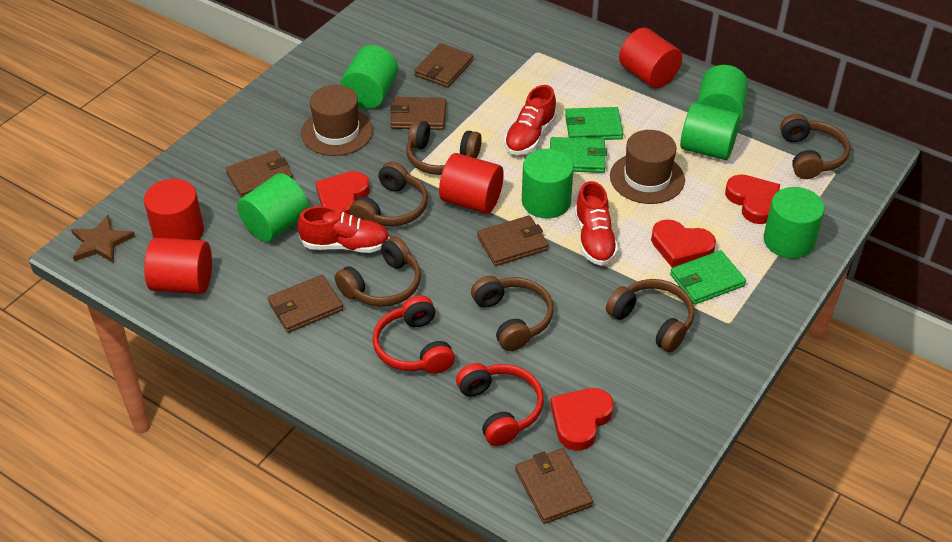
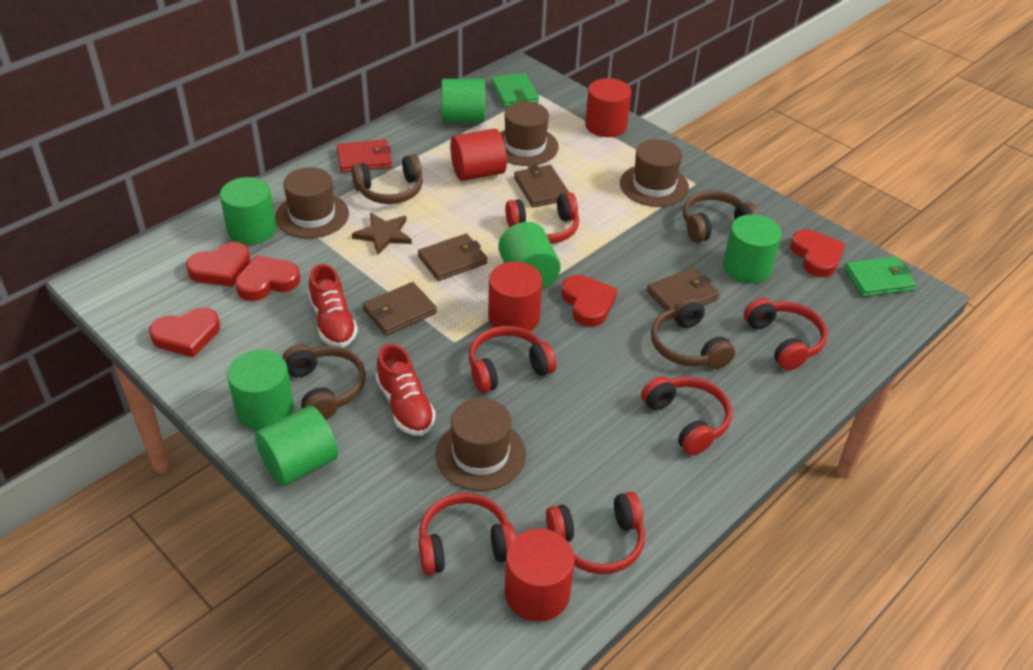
brown hat: [301,85,373,156] [610,130,685,204] = 2 -> [275,167,349,238] [435,398,526,491] [500,101,559,166] [620,139,689,207] = 4
brown headphones: [335,236,421,307] [349,162,428,226] [406,120,482,175] [471,276,554,351] [606,279,694,352] [780,114,850,179] = 6 -> [282,344,366,420] [351,154,423,204] [651,297,735,369] [683,190,759,243] = 4
brown wallet: [225,150,294,198] [268,275,343,333] [390,97,446,130] [414,43,473,88] [477,215,548,266] [515,448,593,524] = 6 -> [362,282,437,336] [418,233,488,281] [514,165,569,207] [647,267,720,311] = 4
green wallet: [550,137,607,173] [565,107,623,140] [670,250,746,305] = 3 -> [492,73,539,107] [844,256,916,297] = 2
red headphones: [372,295,455,374] [456,363,544,446] = 2 -> [419,493,516,575] [469,326,556,393] [505,192,579,244] [546,492,645,574] [641,376,732,456] [744,298,828,370] = 6
red heart: [316,171,370,214] [550,388,614,450] [651,219,716,268] [725,174,780,224] = 4 -> [149,307,220,358] [186,242,251,287] [235,255,300,301] [561,275,617,327] [790,230,845,277] = 5
red shoe: [298,206,390,253] [504,85,557,155] [575,181,618,266] = 3 -> [309,264,358,348] [376,344,436,436] = 2
red wallet: none = 0 -> [337,139,392,173] = 1

